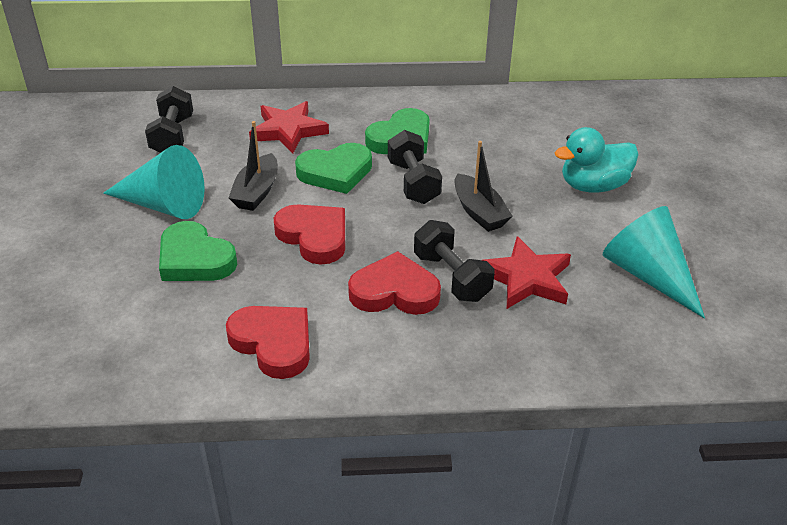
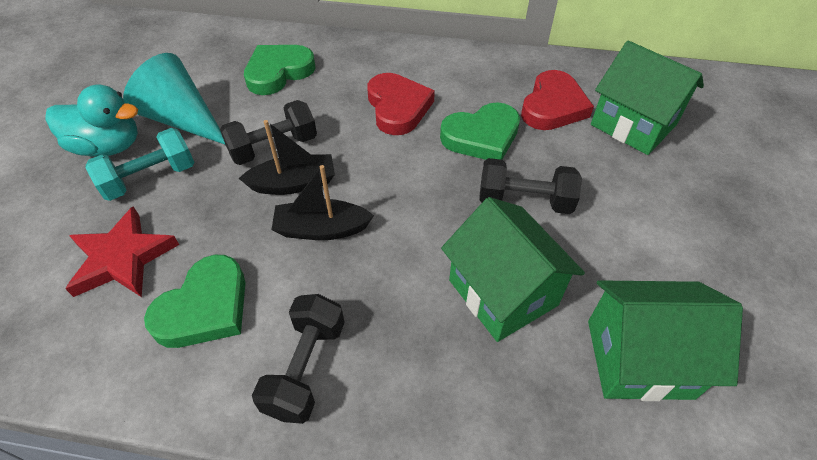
green house: none = 0 -> [441,197,585,342] [588,280,743,401] [591,41,704,155] = 3
red heart: [226,306,310,379] [274,204,345,265] [348,251,441,315] = 3 -> [367,73,435,135] [521,70,594,130] = 2
red star: [249,101,329,153] [483,236,571,309] = 2 -> [65,206,179,297] = 1
turquoise cone: [103,145,205,219] [603,206,705,319] = 2 -> [123,53,225,145] = 1
turquoise dumbbell: none = 0 -> [85,128,194,201] = 1

